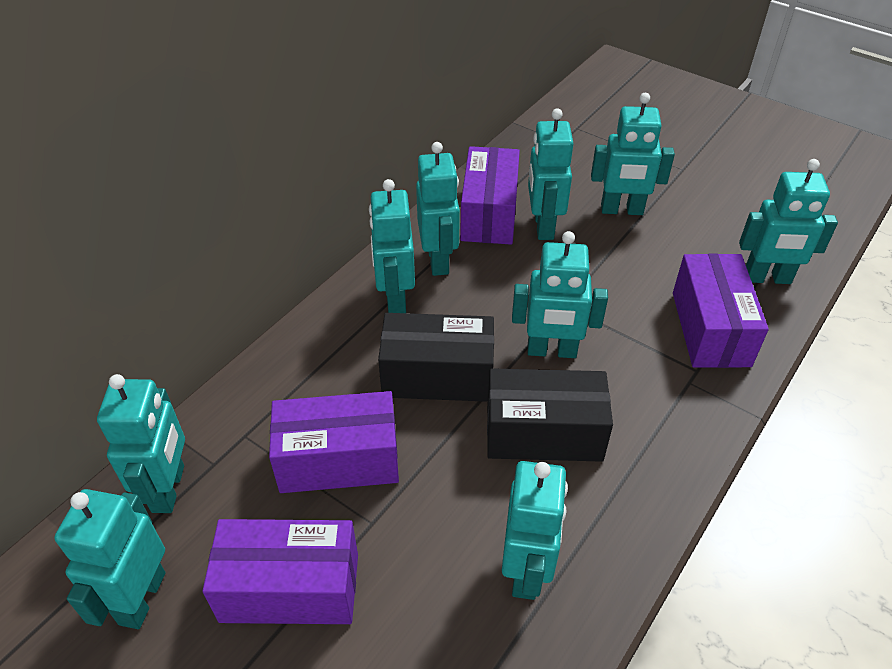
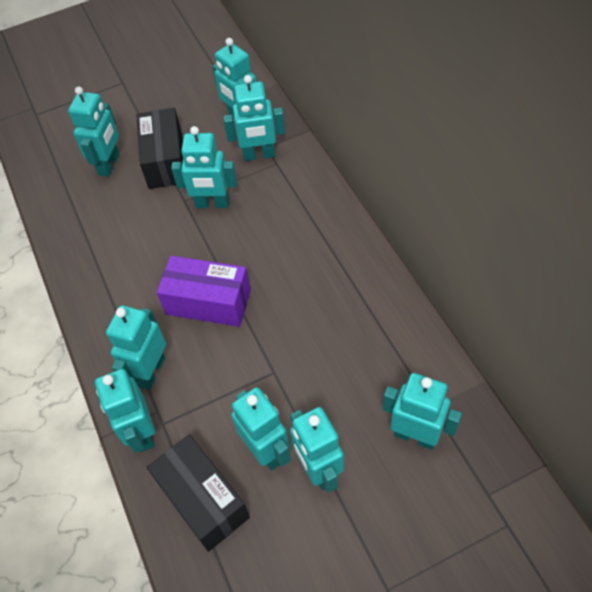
purple box: [203,519,358,624] [269,391,399,493] [460,146,520,245] [673,253,769,368] = 4 -> [157,256,251,327] = 1

